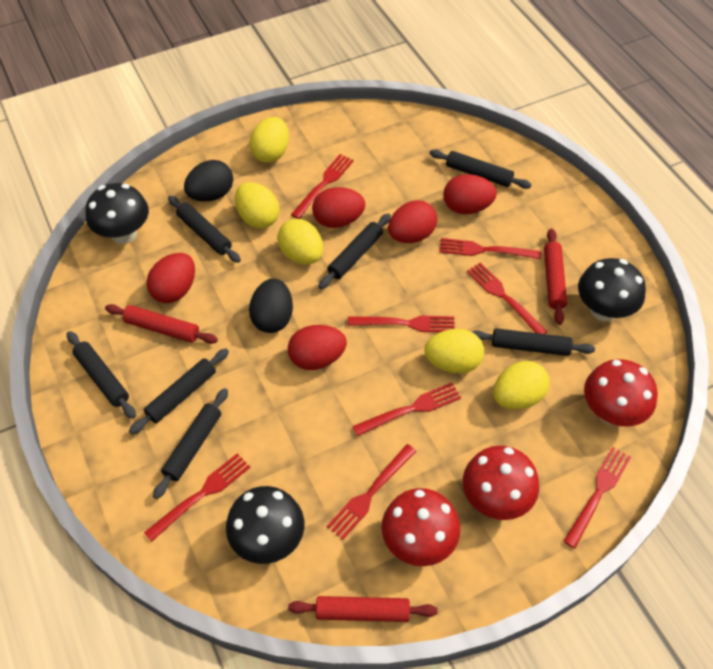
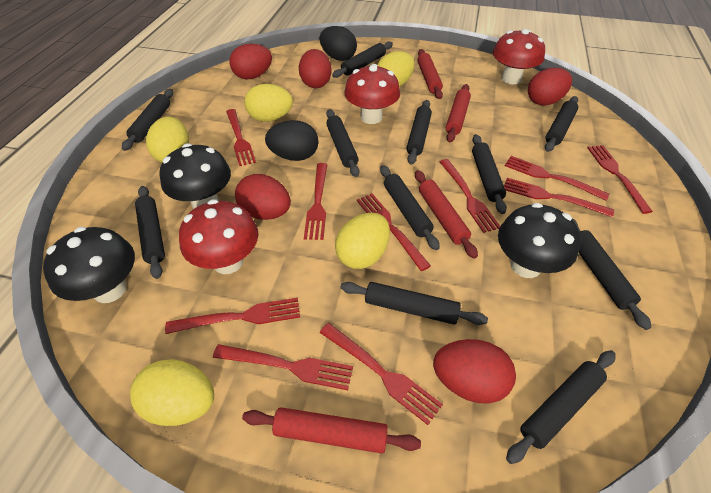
black rolling pin: [67,331,136,419] [129,348,229,435] [153,388,228,499] [168,196,241,263] [318,213,391,289] [429,149,532,189] [472,328,595,356] = 7 -> [122,89,173,151] [135,186,165,279] [326,109,360,177] [332,42,393,78] [341,282,488,325] [380,165,440,250] [406,100,432,165] [472,134,507,214] [506,350,616,464] [545,96,578,152] [572,219,651,330] = 11
red fork: [144,453,250,542] [291,154,354,219] [327,444,416,540] [348,316,455,332] [352,383,461,436] [439,238,541,259] [467,262,548,334] [563,447,631,549] = 8 -> [165,298,300,334] [213,344,353,390] [226,109,256,166] [304,163,328,240] [319,323,443,425] [357,193,431,271] [440,159,501,233] [504,178,614,217] [505,156,610,201] [587,145,653,214] = 10
red rolling pin: [105,304,218,344] [288,596,438,622] [544,229,567,325] = 3 -> [242,407,421,453] [415,170,478,259] [418,49,443,99] [446,84,471,142] = 4

